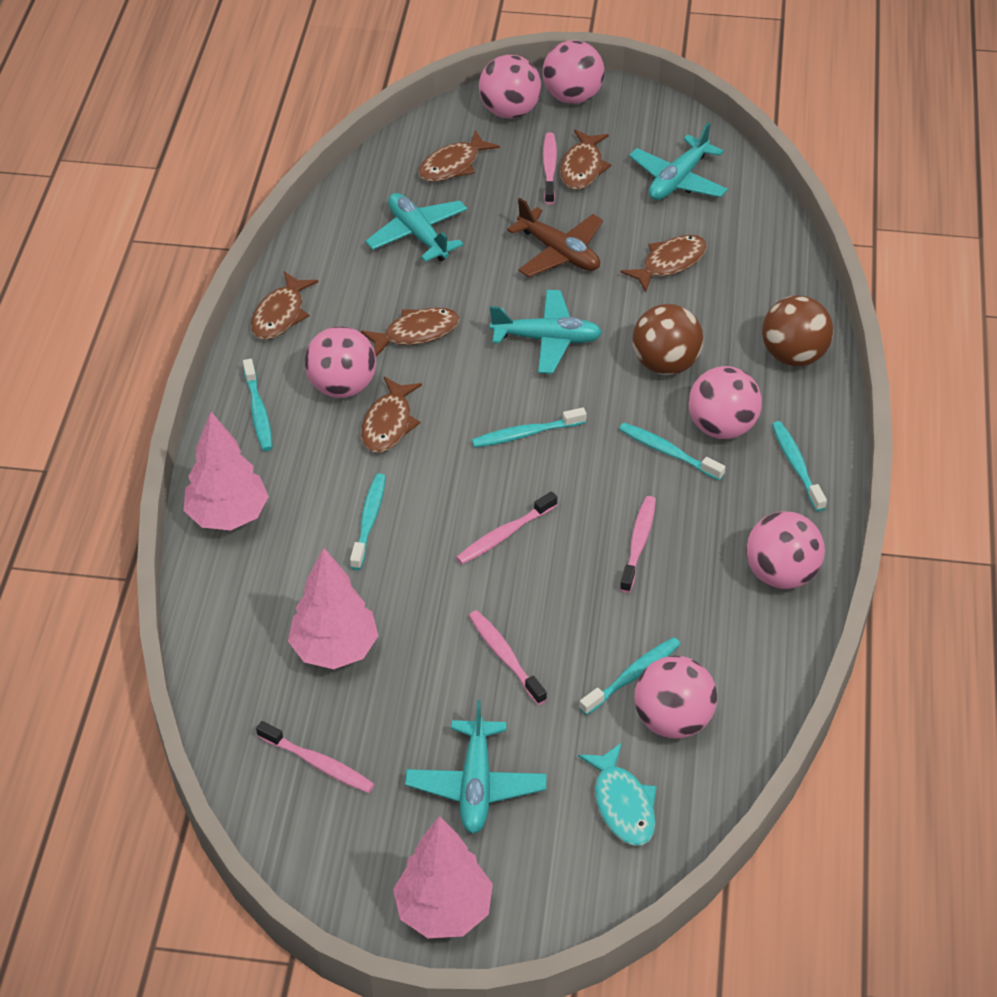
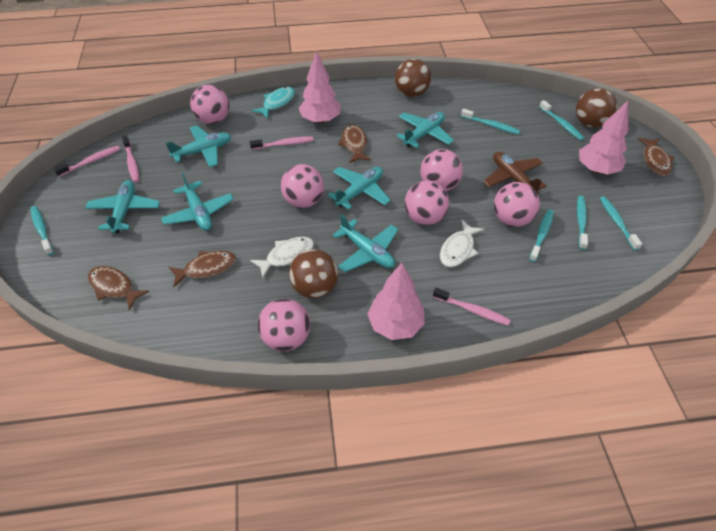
brown ball: [632,304,703,375] [762,296,834,366] = 2 -> [289,249,338,298] [395,59,431,97] [576,88,617,128] = 3
brown fish: [251,271,318,340] [361,307,460,356] [361,377,422,453] [419,130,500,182] [560,129,611,190] [621,235,707,292] = 6 -> [88,266,149,311] [169,251,236,287] [338,124,371,163] [638,137,675,176] = 4
pink toothbrush: [256,721,375,793] [456,491,557,564] [469,610,547,705] [543,133,557,204] [620,496,656,593] = 5 -> [54,146,120,177] [122,135,139,182] [250,136,314,150] [433,288,511,326] = 4
turquoise plane: [365,193,467,262] [405,700,547,833] [490,290,602,374] [629,122,728,200] = 4 -> [85,180,160,233] [161,173,234,231] [166,125,231,167] [328,167,391,210] [332,214,398,272] [397,112,454,148] = 6
white fish: none = 0 -> [250,237,314,279] [440,220,484,267] = 2

